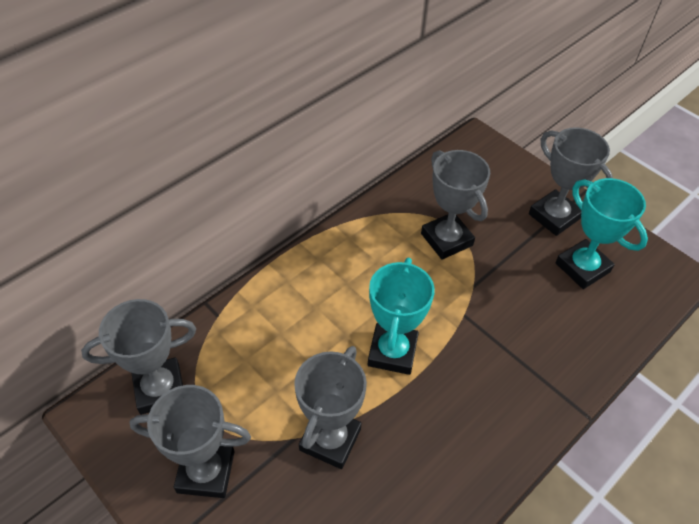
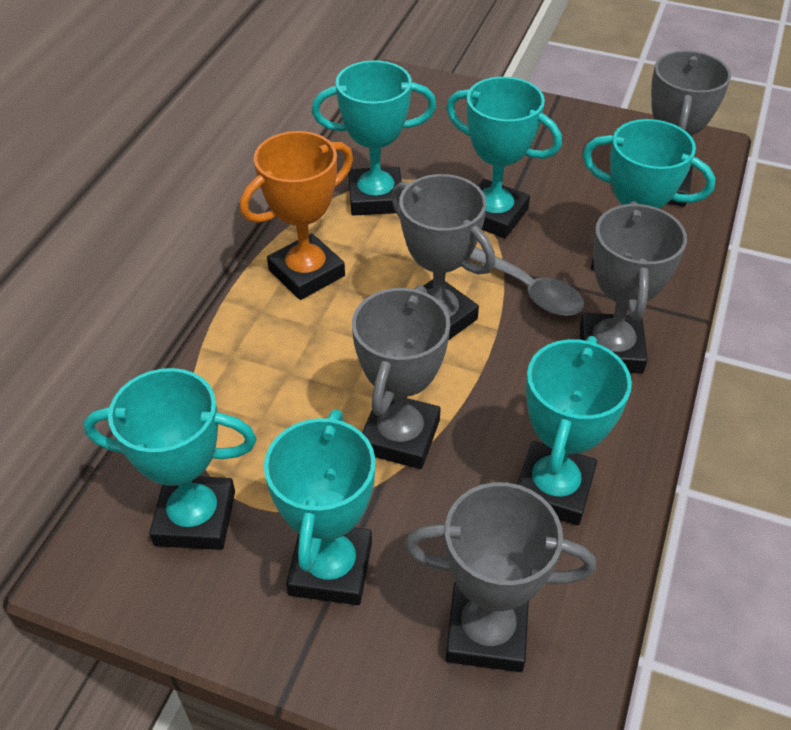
grey spoon: none = 0 -> [469,247,584,316] = 1
orange trophy: none = 0 -> [240,131,353,300] = 1
turquoise trophy: [368,258,435,375] [556,178,648,289] = 2 -> [83,368,257,550] [264,410,375,605] [312,60,437,216] [446,77,562,238] [517,336,632,525] [582,119,716,271] = 6

